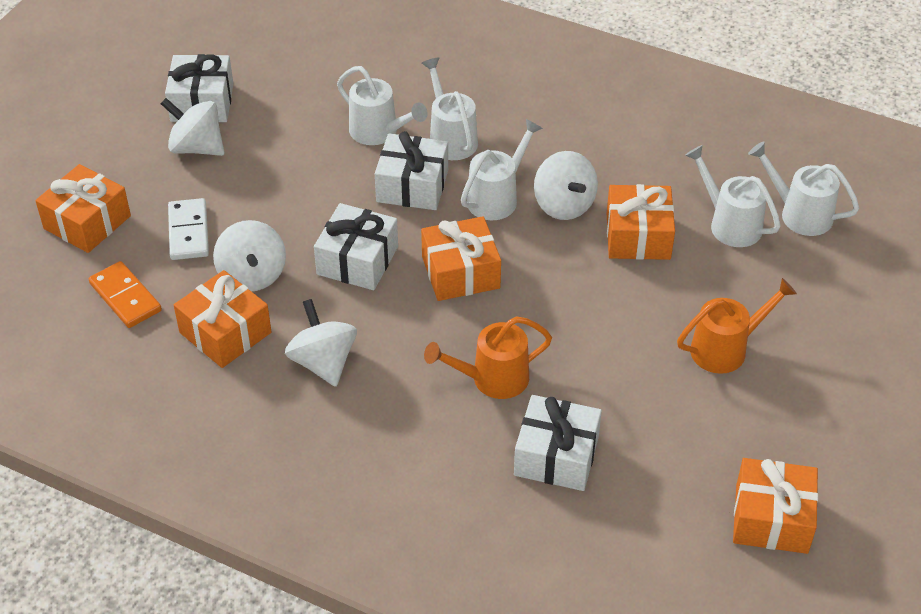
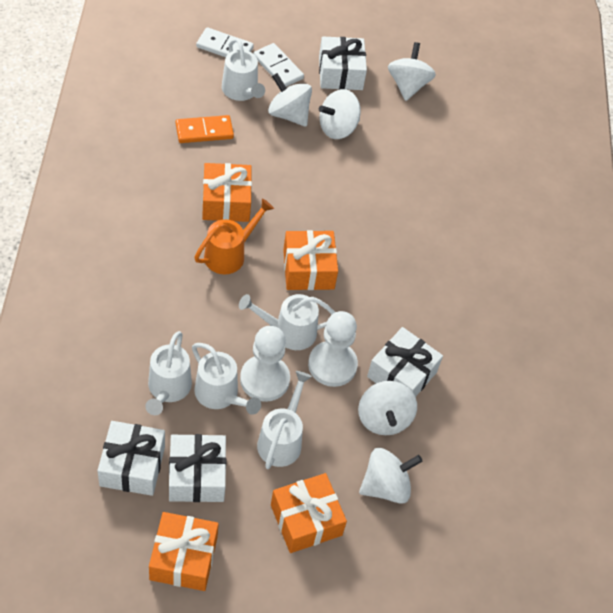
orange gift: [35,164,131,253] [174,270,271,368] [421,216,501,301] [607,184,675,260] [733,458,818,554] = 5 -> [149,512,219,591] [202,163,252,222] [271,473,347,553] [283,230,338,290] = 4
orange watering can: [424,316,552,399] [677,278,797,374] = 2 -> [194,198,274,274] = 1
white domino: [168,198,209,260] = 1 -> [196,27,254,57] [253,43,304,87] = 2
white pawn: none = 0 -> [240,326,290,402] [308,311,358,387] = 2
white spinning top: [161,98,225,156] [213,220,286,291] [285,299,357,387] [534,151,598,220] = 4 -> [268,73,312,127] [319,89,361,139] [358,381,417,435] [359,448,422,504] [388,42,436,101] = 5

